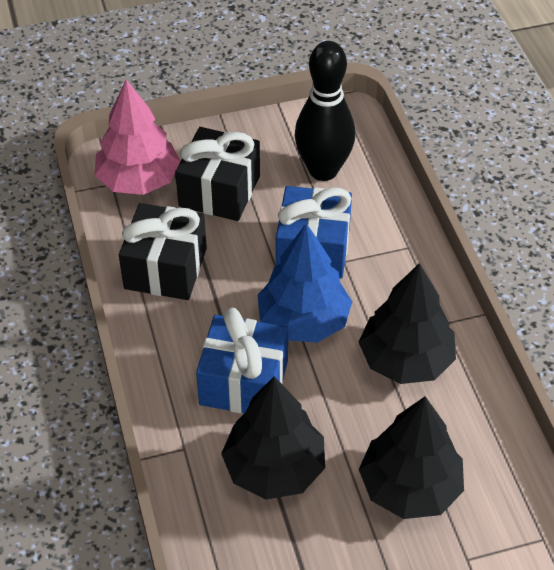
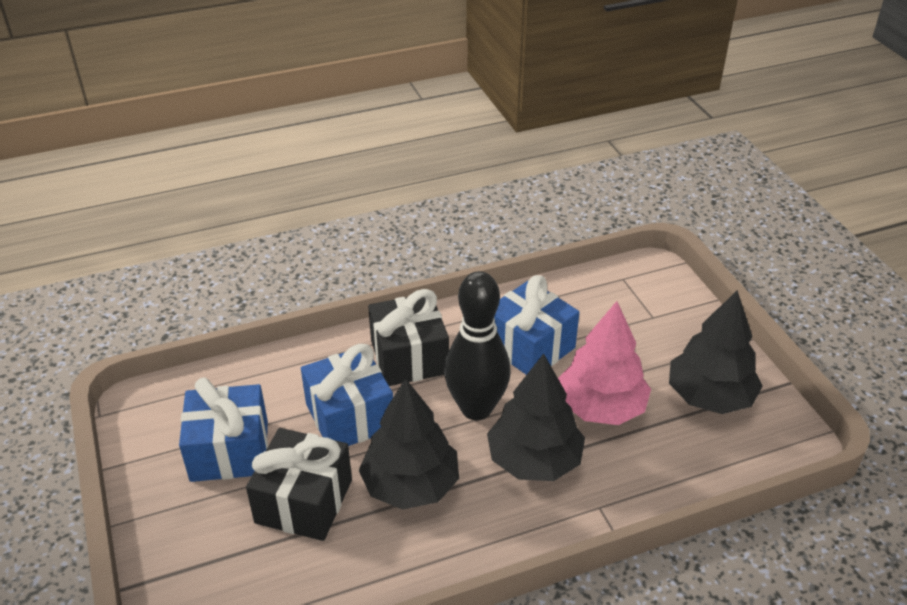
blue gift: [196,308,288,413] [276,186,352,279] = 2 -> [179,377,268,482] [301,344,393,446] [494,275,580,375] = 3
blue tree: [257,223,352,343] = 1 -> none = 0

